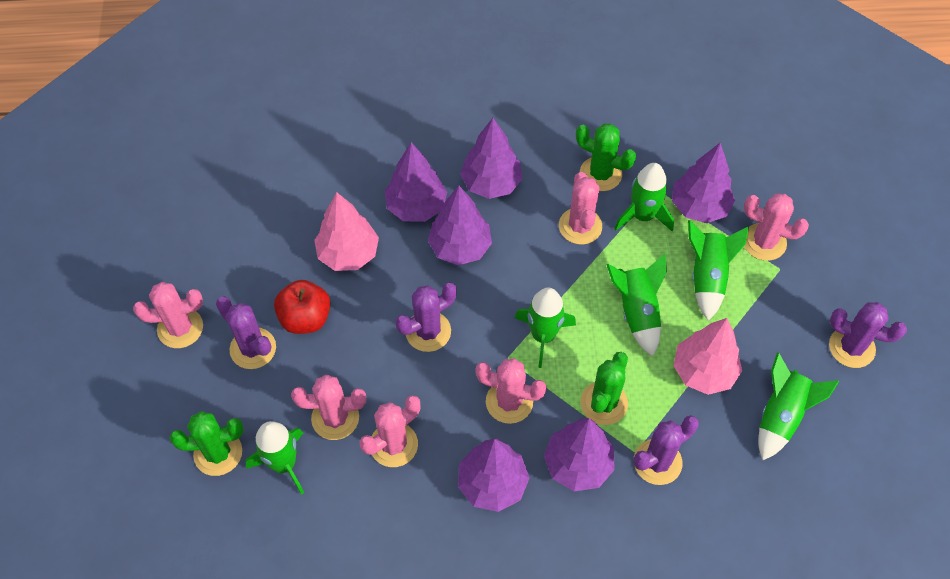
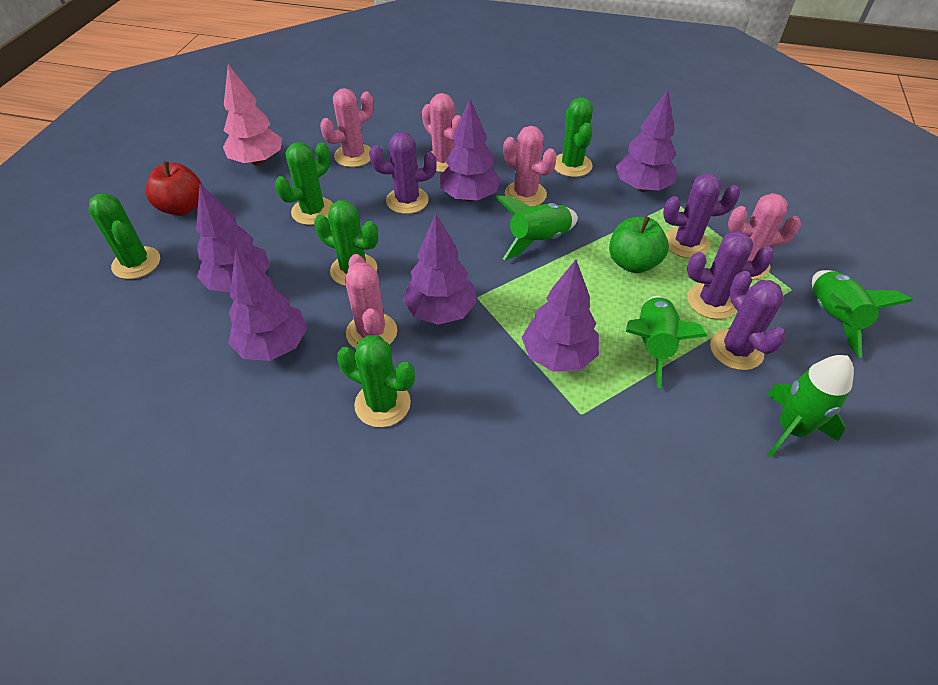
green apple: none = 0 -> [609,216,669,273] = 1
green cactus: [170,411,243,476] [576,123,636,191] [580,352,628,425] = 3 -> [89,193,160,279] [275,142,333,225] [314,200,378,286] [337,335,415,427] [555,97,593,177] = 5
green rocket: [246,421,304,495] [515,288,576,368] [606,254,667,357] [614,163,674,231] [688,220,749,321] [758,353,839,461] = 6 -> [495,196,578,260] [626,296,707,388] [767,355,854,458] [812,270,913,358] = 4
pink cactus: [133,282,203,348] [291,375,366,440] [360,395,420,467] [475,358,546,424] [559,172,602,244] [744,194,809,261] = 6 -> [320,88,374,167] [345,254,397,348] [422,93,461,173] [503,126,557,207] [728,193,801,280] = 5
pink tree: [314,192,379,271] [673,318,742,395] = 2 -> [223,64,282,166] = 1

